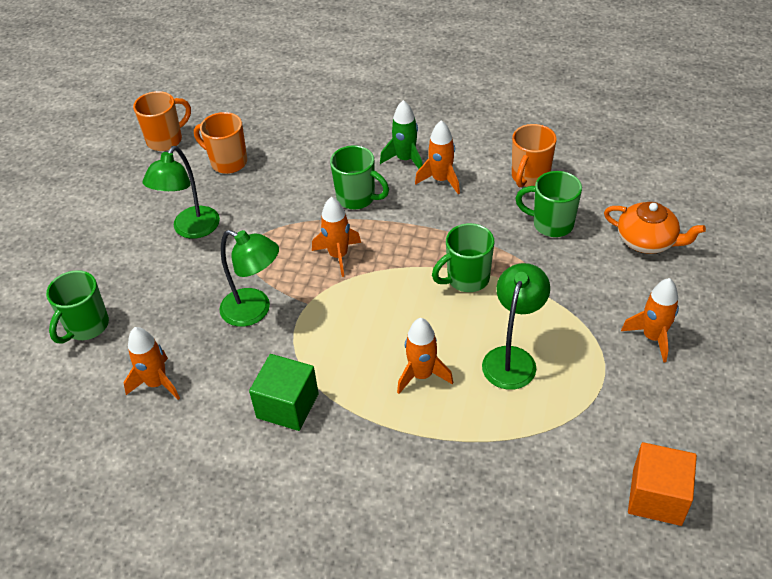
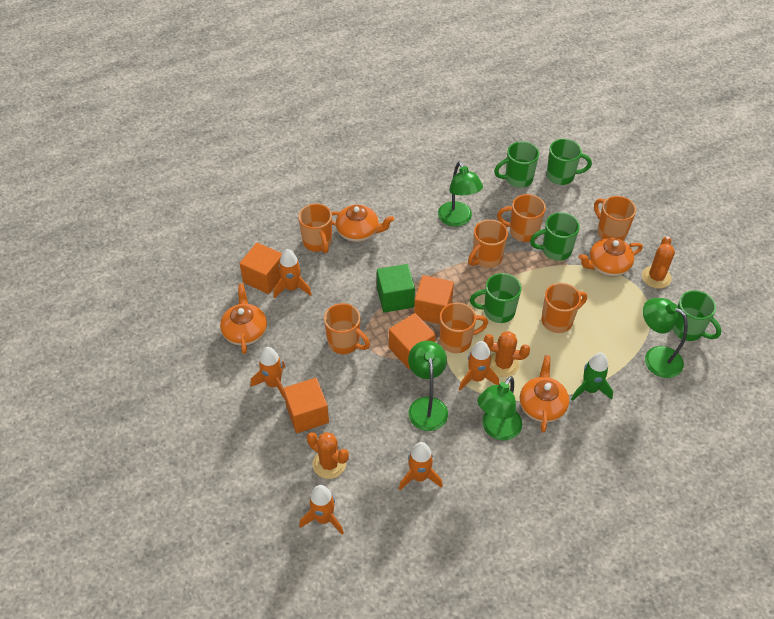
green lamp: [143,146,220,239] [219,230,279,327] [482,263,550,390] = 3 -> [408,341,448,431] [438,161,483,227] [477,376,522,440] [643,298,688,378] = 4
green mug: [46,270,109,344] [330,145,389,209] [432,223,494,292] [515,171,582,237] = 4 -> [470,273,521,323] [494,141,539,188] [530,212,580,261] [547,139,592,185] [672,290,721,341] = 5
orange cactus: none = 0 -> [307,432,349,479] [484,331,530,377] [642,236,675,289] = 3
orange cube: [628,442,697,526] = 1 -> [239,242,282,294] [283,378,329,433] [389,313,436,369] [414,275,454,324] = 4
orange mug: [133,91,191,151] [194,112,247,174] [512,124,557,187] = 3 -> [298,204,332,253] [324,303,370,354] [440,302,488,353] [468,219,508,268] [497,194,546,242] [542,283,587,333] [594,196,636,241] = 7
orange teapot: [604,202,706,254] = 1 -> [220,284,267,354] [331,205,394,242] [520,355,569,432] [579,238,643,277] = 4

